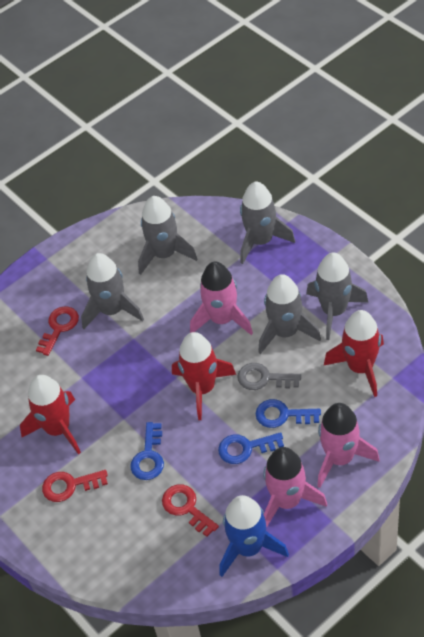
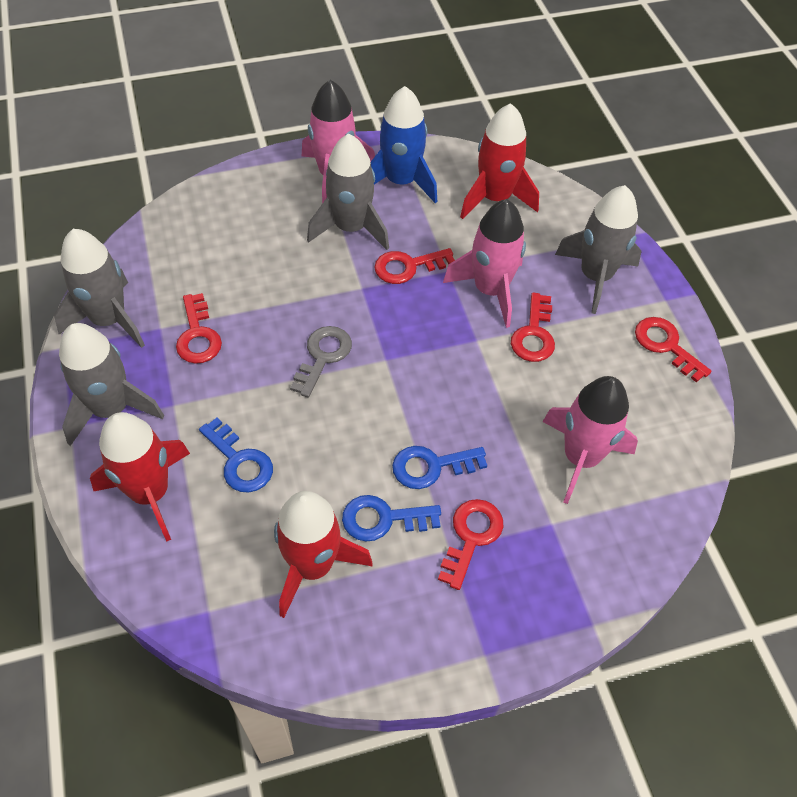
grey rocket: [81,253,144,329] [138,196,197,275] [240,181,295,264] [258,274,321,354] [306,252,368,340] = 5 -> [54,229,145,348] [59,323,164,446] [307,133,389,250] [555,185,642,314] = 4
red key: [36,306,79,356] [42,470,108,502] [162,484,219,537] = 3 -> [176,293,222,364] [374,248,455,284] [438,499,503,590] [511,293,555,362] [635,317,712,383] = 5

